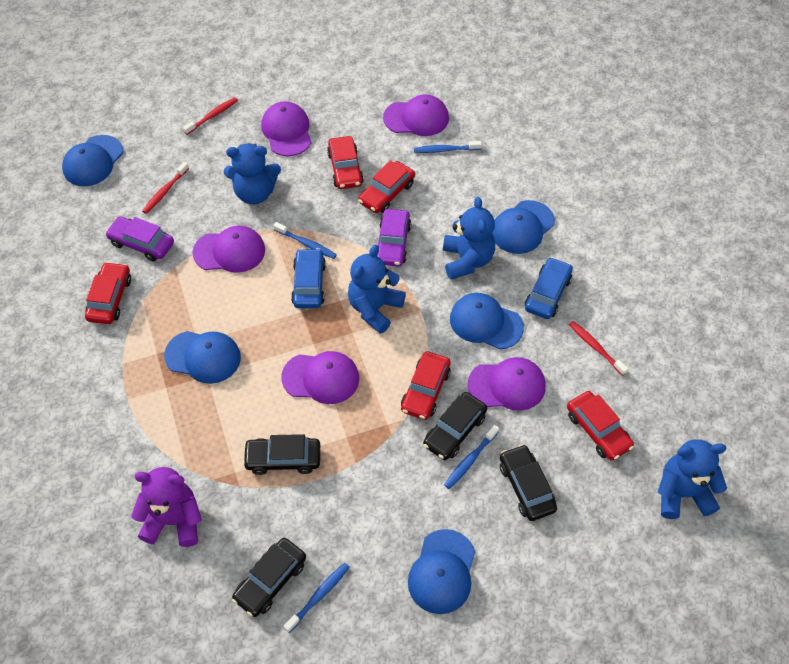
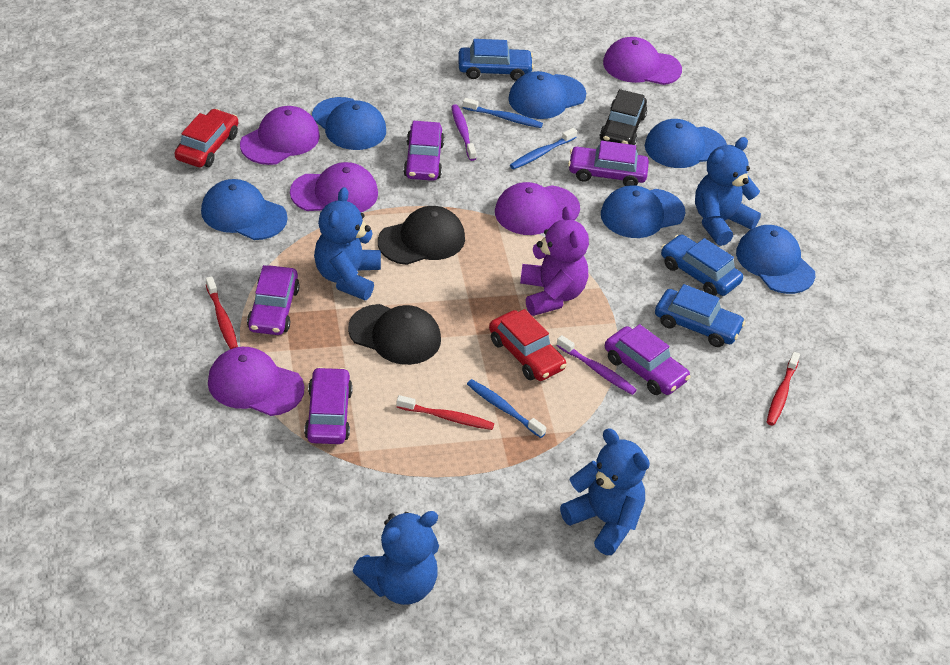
black cap: none = 0 -> [348,304,441,365] [378,206,465,265] = 2
black car: [232,538,306,617] [243,434,320,475] [423,392,487,460] [500,444,557,521] = 4 -> [599,89,647,145] = 1
blue cap: [62,135,123,186] [164,331,241,384] [408,529,475,614] [450,293,524,350] [492,200,555,254] = 5 -> [201,179,287,240] [312,97,386,150] [508,71,586,119] [601,185,685,238] [645,119,727,168] [736,225,815,294] = 6
blue car: [291,248,326,308] [525,257,573,319] = 2 -> [458,39,534,81] [655,284,746,347] [661,234,743,296] = 3
blue toothbrush: [273,222,337,259] [284,563,350,633] [414,141,482,153] [444,425,499,489] = 4 -> [463,98,543,128] [467,379,546,438] [510,128,577,169] = 3
purple car: [105,216,174,261] [377,209,411,266] = 2 -> [247,265,300,335] [304,367,353,444] [403,121,444,181] [568,141,649,186] [605,324,691,395] = 5
purple toothbrush: none = 0 -> [451,104,476,161] [556,335,637,395] = 2
red car: [85,262,131,324] [327,136,364,189] [358,160,415,213] [401,351,451,420] [567,391,634,461] = 5 -> [175,109,238,167] [489,309,566,381] = 2

